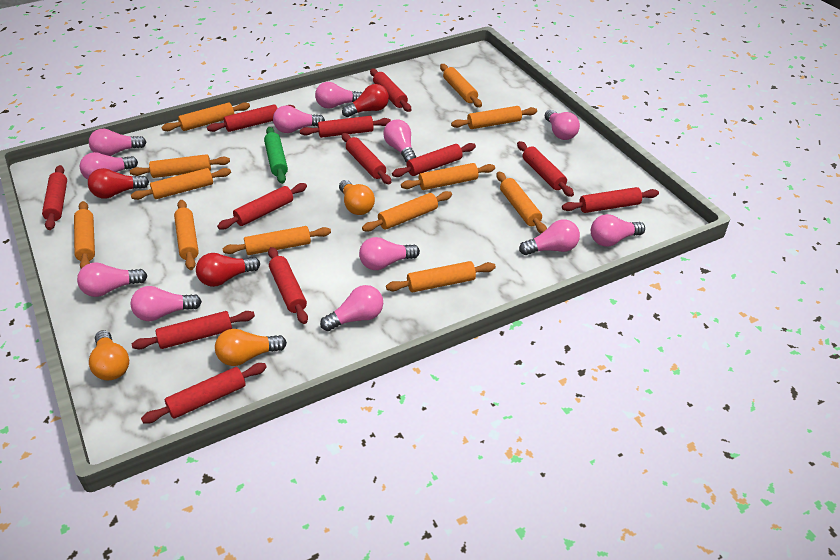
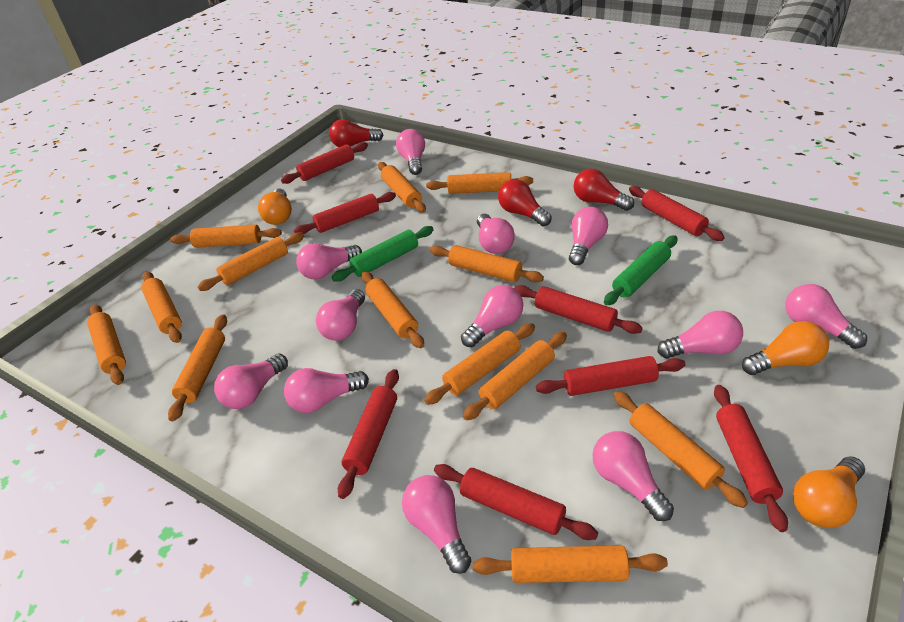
green rolling pin: [264,127,288,184] = 1 -> [332,226,434,282] [604,235,678,305] = 2
orange rolling pin: [74,201,95,269] [130,154,230,178] [131,168,231,200] [162,102,250,131] [174,200,199,270] [222,226,331,255] [362,191,452,232] [386,261,496,292] [401,163,495,190] [440,64,482,107] [451,106,537,129] [497,172,547,234] = 12 -> [87,304,126,385] [141,271,182,343] [168,314,227,421] [170,224,282,248] [198,232,304,291] [361,271,424,348] [378,162,426,213] [424,323,535,405] [426,172,533,194] [430,245,544,282] [463,332,567,421] [473,545,668,583] [613,391,748,508] = 13
red rolling pin: [42,165,67,230] [132,311,255,349] [141,363,267,424] [207,104,295,132] [217,183,307,230] [268,247,308,324] [300,116,391,138] [342,133,391,184] [370,69,411,112] [392,143,476,177] [517,141,574,197] [562,187,659,213] = 12 -> [281,142,368,184] [294,192,396,234] [338,369,399,499] [434,464,598,540] [514,285,643,334] [536,356,686,396] [629,186,725,241] [714,385,788,532] = 8

